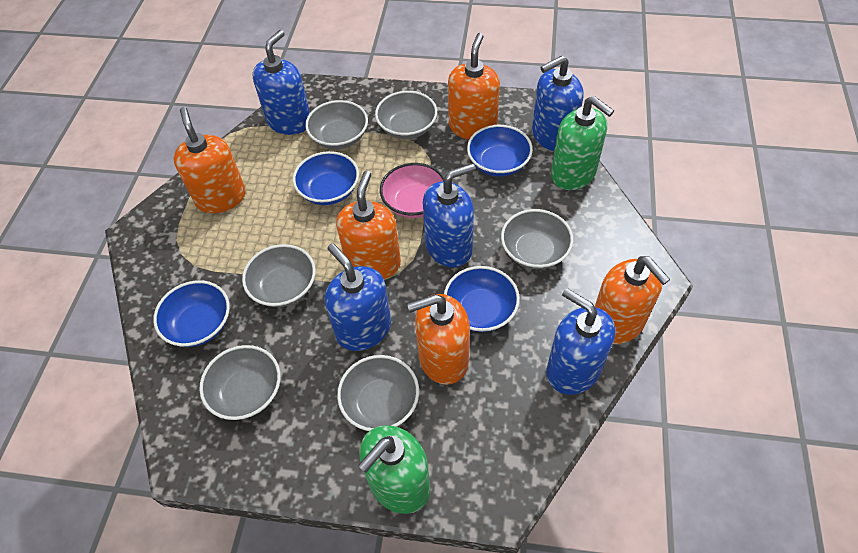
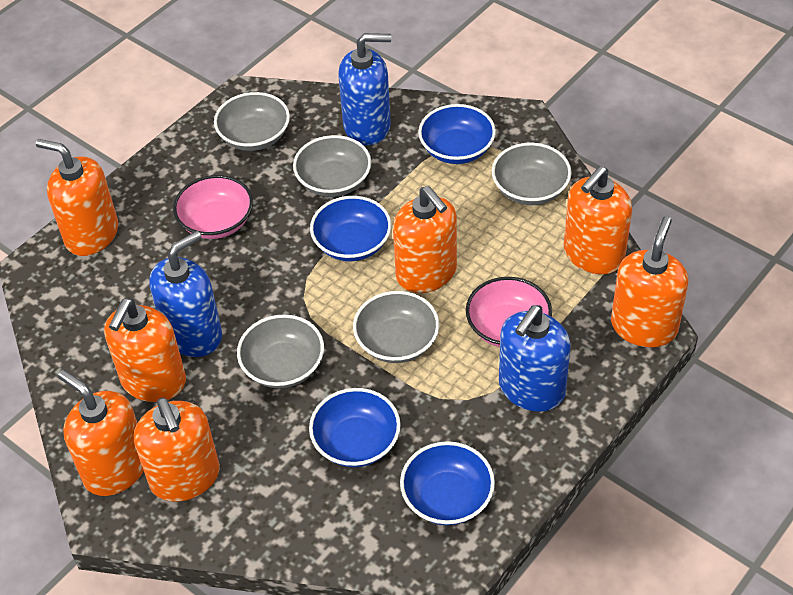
blue soap dispenser: [252,30,310,135] [325,243,391,351] [423,163,475,267] [532,55,584,151] [547,288,615,395] = 5 -> [149,231,222,357] [339,33,391,145] [499,305,571,412] = 3
green soap dispenser: [358,425,430,514] [551,96,614,190] = 2 -> none = 0
grey bowl: [199,345,281,420] [242,244,316,307] [305,100,368,149] [337,355,419,431] [375,91,437,139] [501,209,573,270] = 6 -> [214,92,290,151] [237,314,324,388] [293,135,371,197] [353,291,439,363] [492,143,571,205] = 5
orange soap dispenser: [173,107,246,213] [336,171,401,279] [407,294,470,385] [448,33,500,139] [595,256,670,344] = 5 -> [36,139,118,256] [58,370,144,496] [104,298,186,402] [134,398,220,502] [393,186,457,293] [564,166,632,274] [611,216,689,347] = 7
pink bowl: [380,163,444,218] = 1 -> [173,175,253,239] [466,277,552,347] = 2

